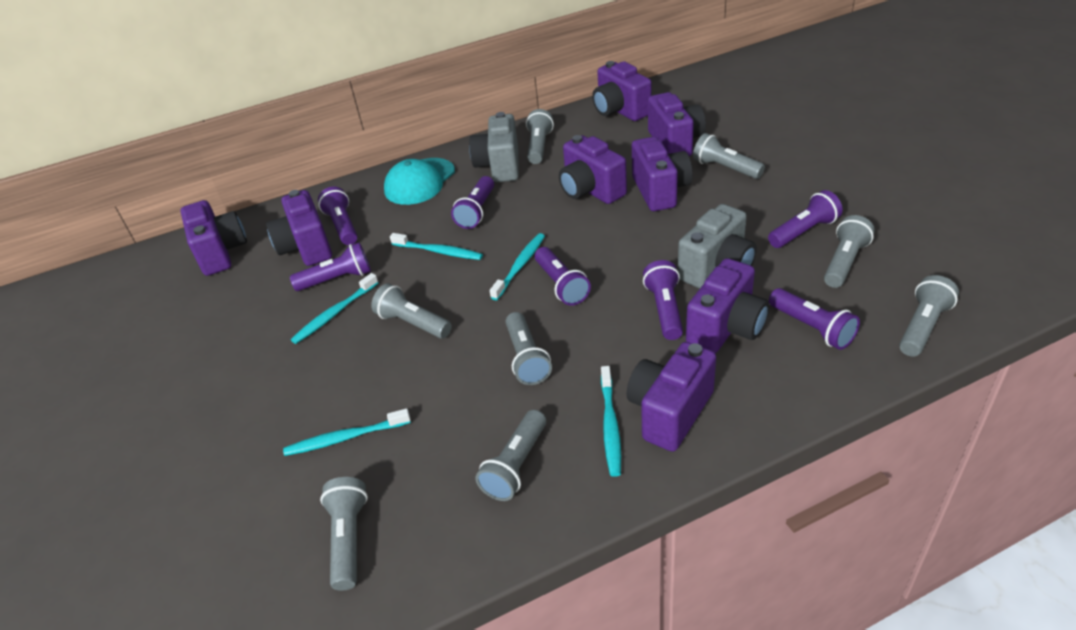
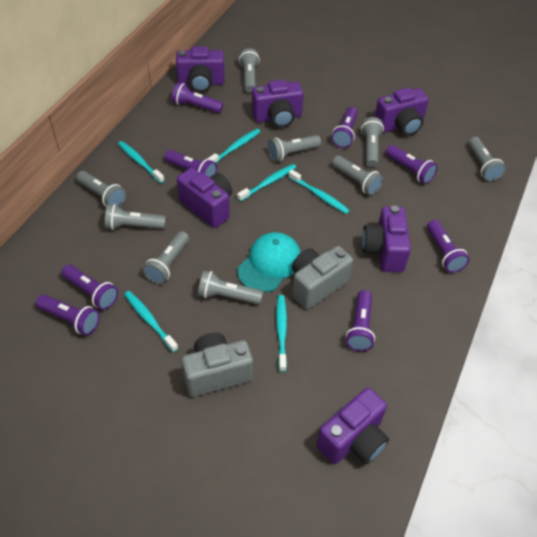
grey flashlight: [320,477,368,591] [371,283,452,339] [476,410,546,501] [505,312,552,385] [526,109,554,164] [693,133,765,179] [824,215,875,288] [899,275,959,357] = 8 -> [76,171,126,207] [105,204,166,230] [143,231,189,284] [198,271,263,304] [239,48,260,93] [268,135,321,162] [332,156,383,195] [361,117,384,167] [468,137,506,181] = 9
purple camera: [180,200,247,276] [266,190,332,266] [559,135,627,204] [592,61,652,121] [627,342,716,452] [632,137,693,211] [648,92,706,156] [686,258,769,353] = 8 -> [176,46,225,92] [177,168,232,228] [252,80,304,128] [317,388,389,464] [362,205,411,272] [375,88,429,136] = 6
purple flashlight: [290,243,371,291] [318,187,357,245] [451,176,494,229] [535,247,591,306] [643,260,683,340] [768,190,843,248] [769,288,860,350] = 7 -> [36,295,100,335] [61,265,118,310] [164,150,217,177] [172,82,223,113] [332,107,358,148] [346,290,375,352] [386,145,438,184] [427,220,469,273] = 8
turquoise toothbrush: [283,408,411,456] [291,273,378,344] [390,233,483,260] [490,233,545,300] [601,366,621,477] = 5 -> [118,141,165,183] [124,291,178,352] [207,129,261,163] [237,164,296,202] [276,295,287,372] [289,170,350,214] = 6

